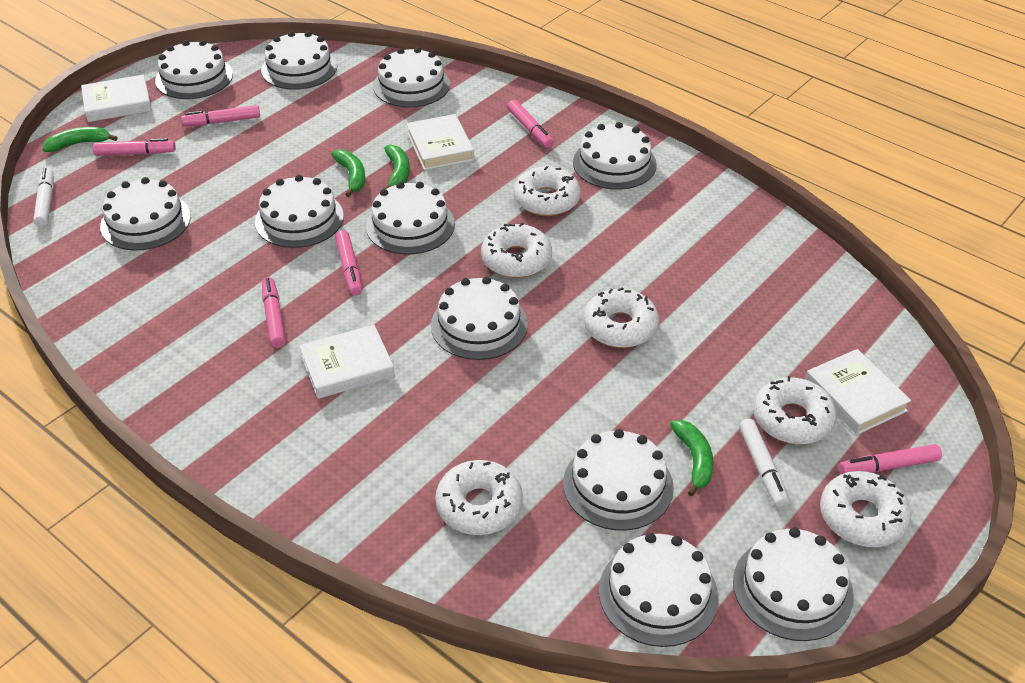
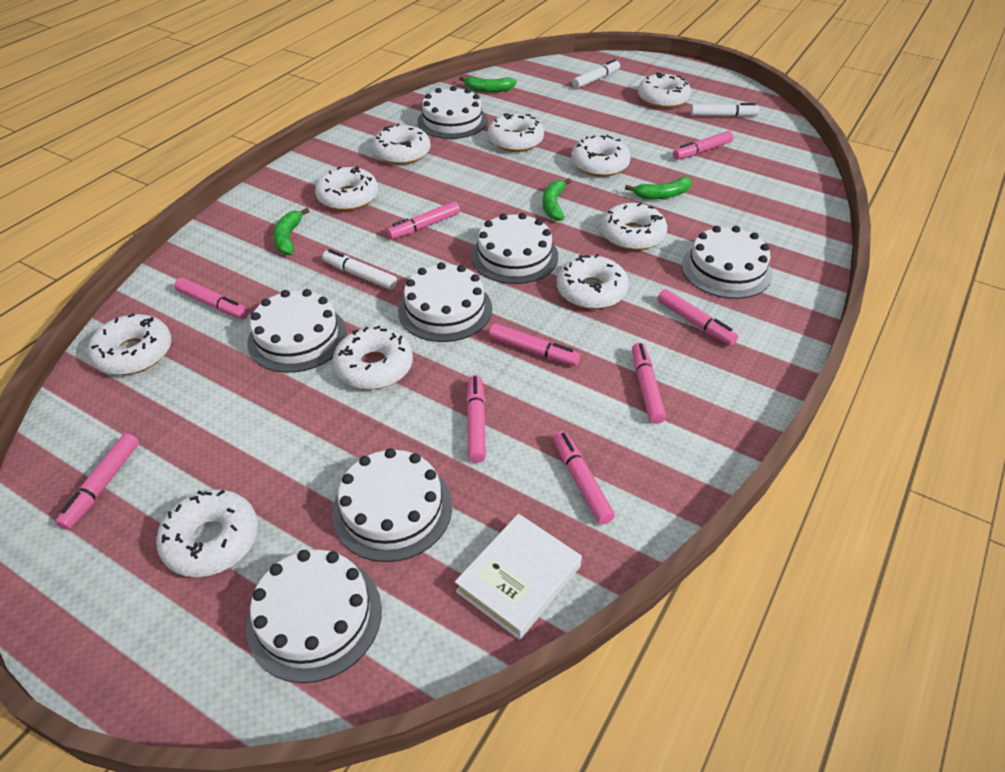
pink marker: [93,138,176,156] [181,105,260,126] [262,277,286,348] [335,230,362,296] [507,100,554,148] [839,444,942,474] = 6 -> [55,433,139,530] [174,278,249,319] [387,201,460,239] [466,375,486,463] [489,323,580,366] [553,431,615,525] [632,343,666,424] [658,289,738,345] [673,131,733,160] = 9
white book: [81,75,152,122] [299,325,395,399] [407,114,474,170] [805,349,911,435] = 4 -> [455,514,582,640] = 1
white cake: [100,177,191,251] [155,40,233,99] [255,175,344,248] [261,31,337,90] [366,182,455,255] [373,47,450,107] [431,277,528,360] [563,429,674,530] [573,122,657,190] [599,533,718,647] [733,527,854,641] = 11 -> [246,550,382,683] [247,289,347,373] [332,448,452,562] [398,262,492,342] [418,86,488,139] [471,213,558,284] [681,226,773,299] = 7
white donut: [435,460,523,535] [481,223,552,278] [513,166,581,216] [583,287,659,348] [753,376,837,444] [820,471,911,547] = 6 -> [88,313,171,375] [156,489,258,577] [315,166,378,211] [333,326,413,390] [372,124,431,165] [487,113,544,152] [557,254,629,309] [571,135,631,177] [601,203,667,251] [638,73,691,108] = 10
white marker: [33,167,54,227] [739,419,789,507] = 2 -> [322,249,397,290] [572,59,620,89] [691,103,759,117] = 3

